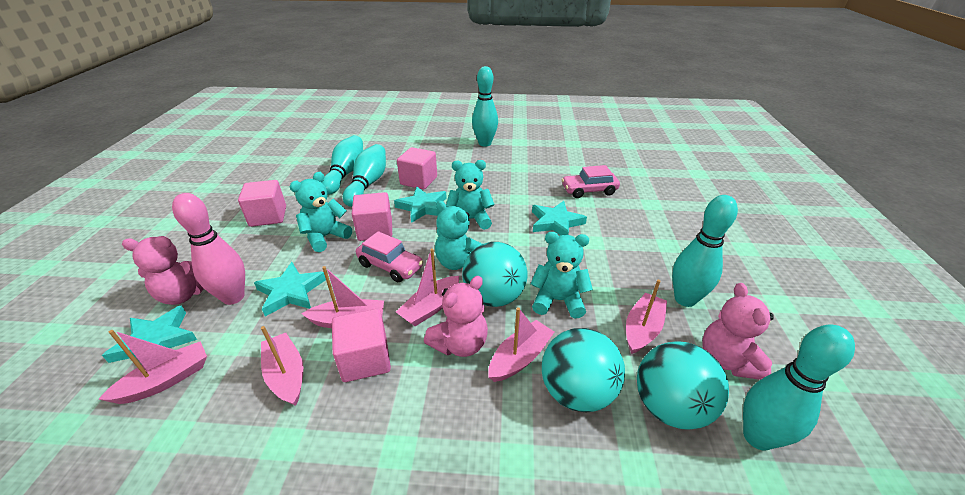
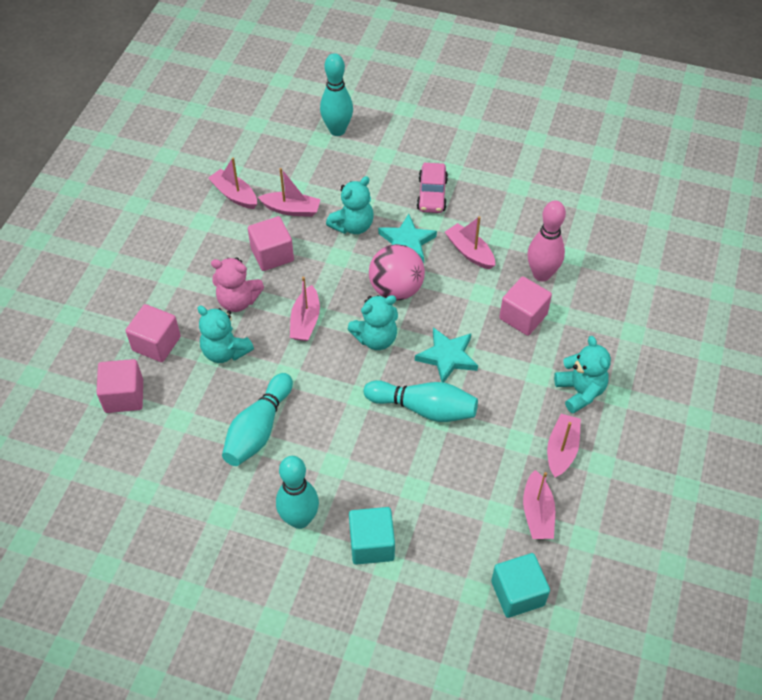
pink ball: none = 0 -> [369,244,425,301] = 1
pink car: [356,231,423,282] [562,165,620,198] = 2 -> [417,163,448,213] = 1
pink teddy bear: [122,236,204,305] [424,276,488,357] [702,283,774,380] = 3 -> [211,257,264,312] = 1
turquoise ball: [462,242,527,307] [542,328,625,413] [637,341,729,430] = 3 -> none = 0
turquoise bowling pin: [321,135,363,194] [343,144,386,207] [472,66,498,147] [672,195,738,307] [743,324,855,451] = 5 -> [222,373,293,466] [276,456,319,529] [320,53,353,136] [364,380,478,422] = 4
turquoise cube: none = 0 -> [349,507,395,565] [491,553,550,618] = 2
turquoise star: [102,305,197,363] [254,262,326,316] [394,187,447,223] [532,201,587,235] = 4 -> [378,214,437,263] [415,327,478,382] = 2

